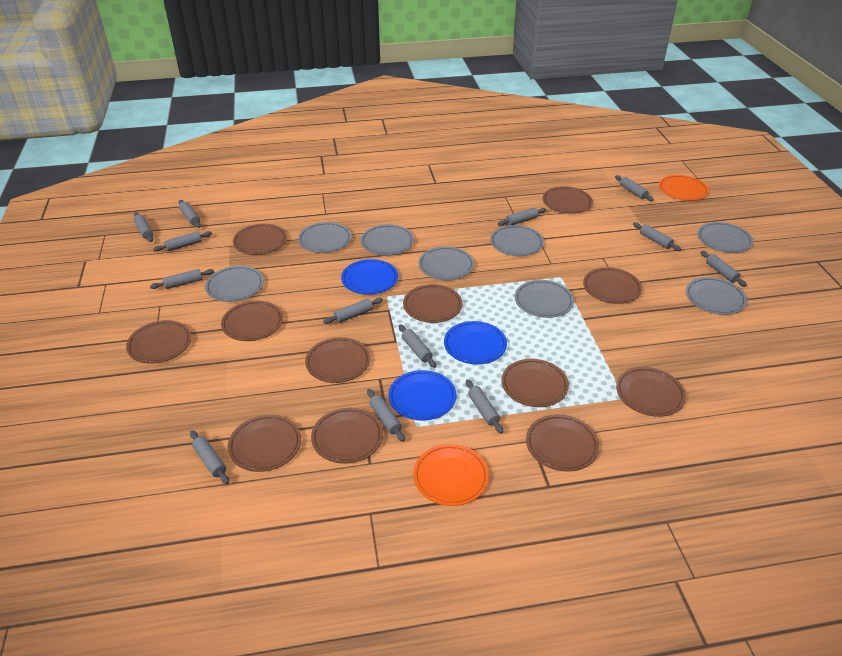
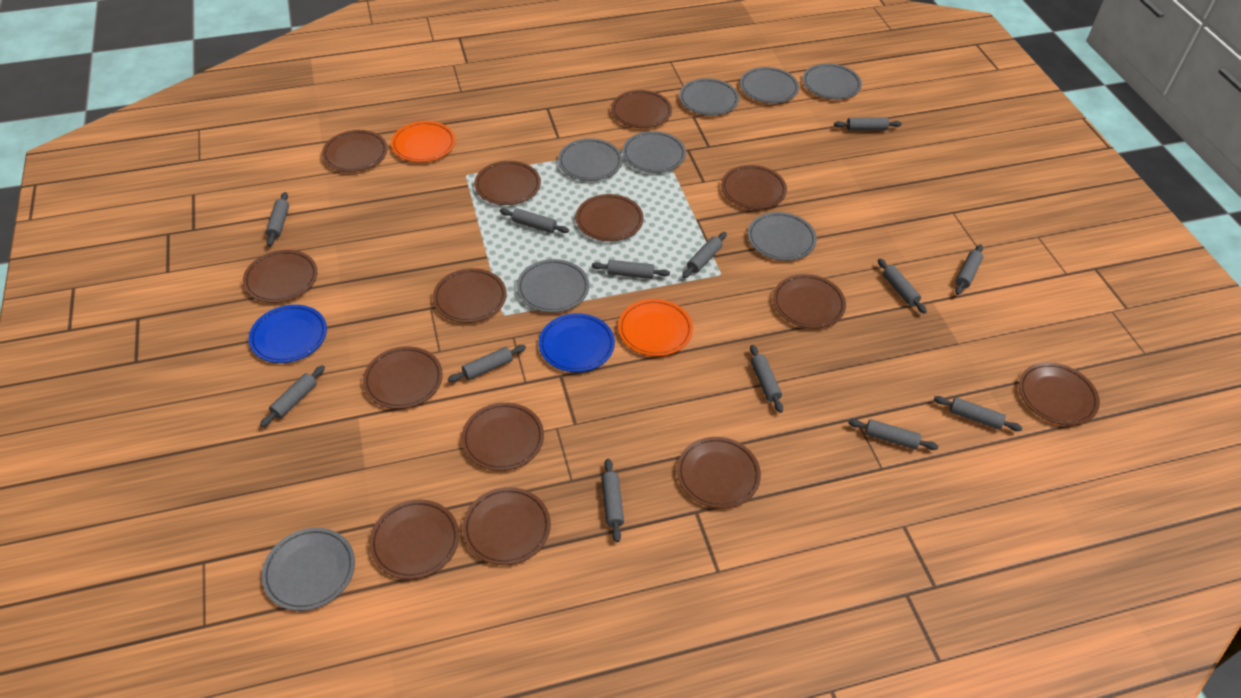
blue plate: [341,259,398,295] [388,370,456,421] [444,321,507,364] = 3 -> [249,305,327,363] [539,313,615,372] = 2
brown plate: [126,320,191,364] [221,301,283,341] [228,415,301,472] [233,224,287,255] [305,337,370,383] [311,408,383,464] [403,284,462,323] [502,359,569,407] [526,414,599,472] [542,186,593,214] [583,267,642,304] [616,367,686,417] = 12 -> [243,250,317,303] [322,130,387,172] [363,346,443,409] [369,500,459,579] [433,268,507,323] [462,402,544,471] [463,487,551,565] [474,161,541,205] [576,194,644,241] [611,90,672,128] [677,437,761,509] [721,165,787,209] [773,274,846,329] [1019,362,1100,426] = 14

